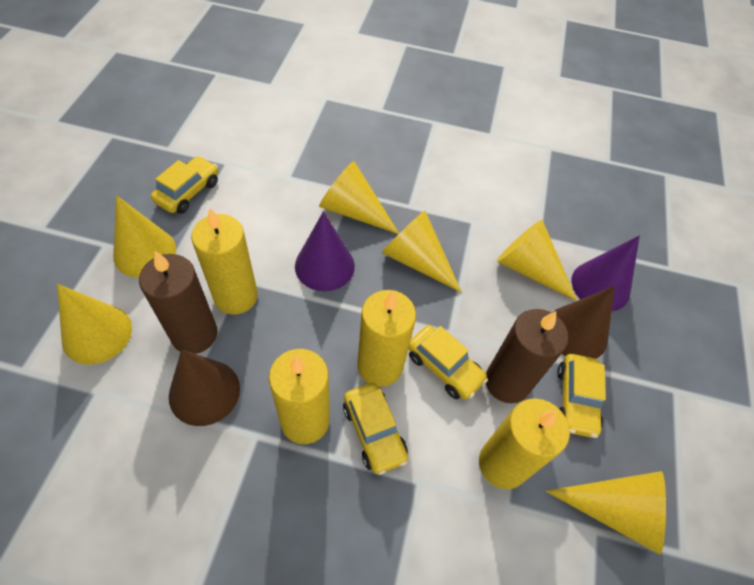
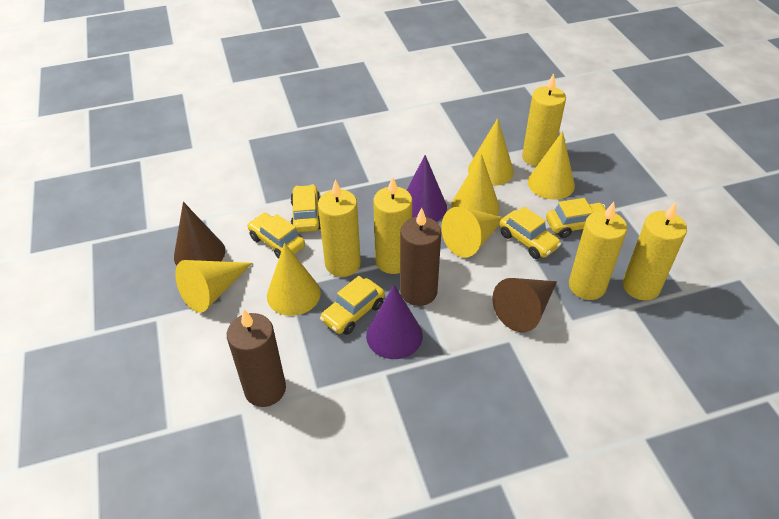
yellow candle: [191,208,258,314] [269,349,330,444] [357,290,416,387] [479,398,570,489] = 4 -> [318,180,361,277] [373,177,412,274] [522,73,566,167] [569,202,627,300] [623,202,687,301] = 5
yellow car: [151,156,218,214] [343,383,408,475] [408,325,488,400] [557,354,606,438] = 4 -> [247,213,305,259] [290,185,321,232] [320,276,385,335] [499,207,561,259] [546,198,606,238] = 5

